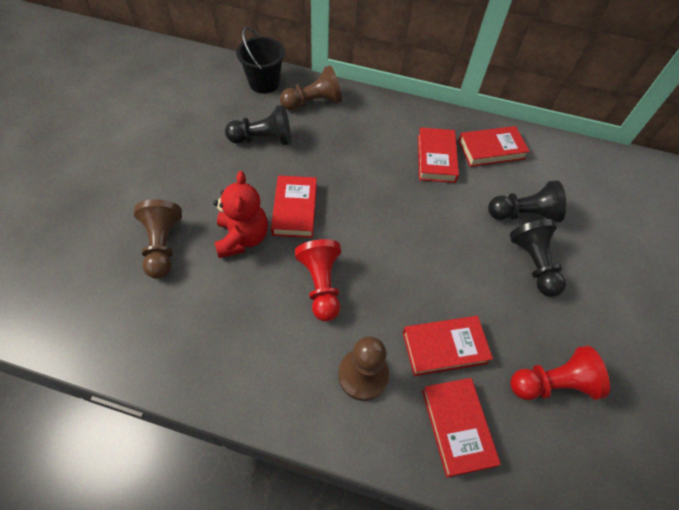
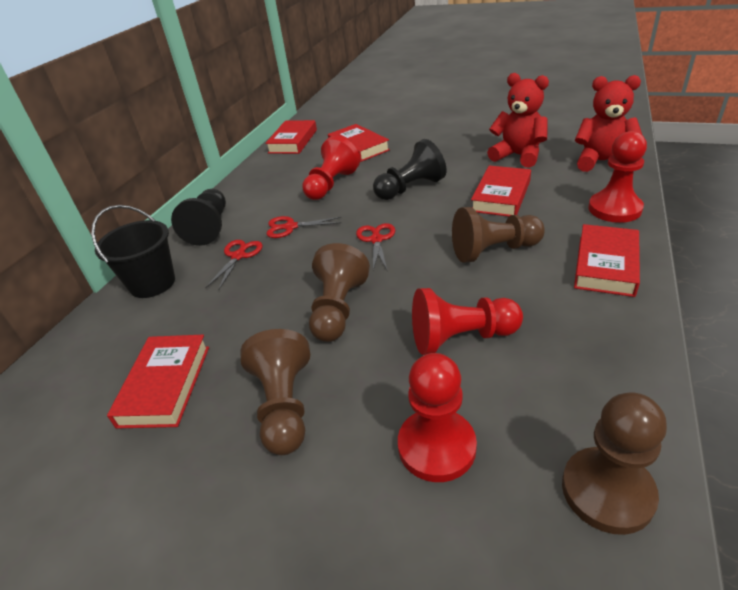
black pawn: [225,105,291,145] [488,180,567,223] [509,219,566,297] = 3 -> [171,189,226,246] [373,139,446,200] = 2
brown pawn: [134,199,182,279] [280,65,342,111] [338,336,389,401] = 3 -> [240,329,310,455] [309,243,370,342] [452,207,545,263] [562,393,667,535] = 4
red pawn: [295,239,341,321] [510,346,610,400] = 2 -> [302,136,360,200] [398,353,477,482] [412,288,523,355] [588,131,647,223] = 4
red scissors: none = 0 -> [206,240,262,290] [267,216,341,238] [356,223,395,270] = 3
red teddy bear: [213,171,268,258] = 1 -> [487,73,549,167] [575,75,642,172] = 2

